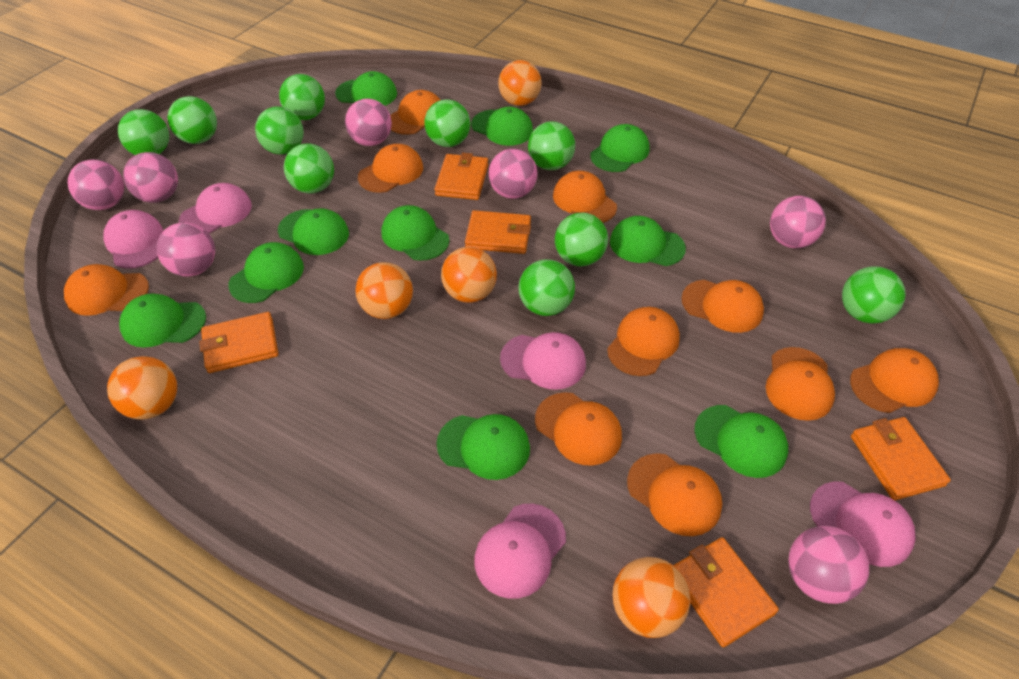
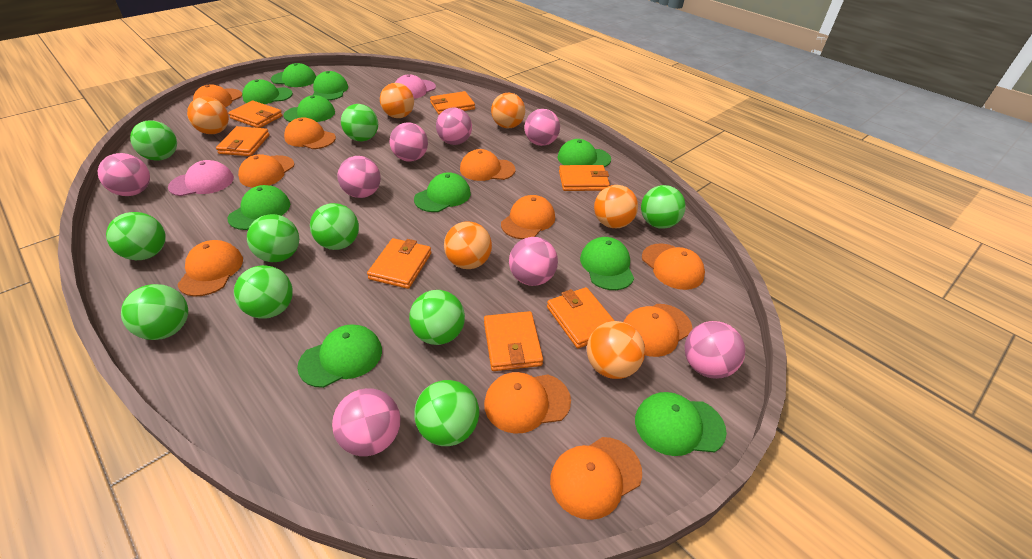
orange ball: [107,356,177,419] [355,262,413,319] [441,247,497,303] [498,60,542,106] [613,557,691,638] = 5 -> [187,97,229,134] [380,83,414,118] [444,221,492,269] [491,93,525,128] [587,321,645,379] [594,185,638,228] = 6
orange wallet: [199,312,278,373] [435,153,488,200] [465,210,531,254] [673,537,779,647] [851,417,951,500] = 5 -> [216,126,270,156] [228,101,283,128] [367,238,431,289] [430,91,475,114] [484,311,543,371] [547,287,615,348] [559,165,610,191] = 7
pink ball: [68,159,124,210] [123,152,178,203] [156,222,215,277] [345,98,392,146] [488,148,538,199] [770,196,826,248] [788,526,869,604] = 7 -> [98,153,150,196] [332,388,401,456] [338,156,381,198] [389,123,428,162] [436,107,472,145] [509,237,558,286] [524,109,560,146] [685,321,745,379] = 8
pink cap: [104,210,163,269] [179,183,252,234] [474,504,566,599] [500,332,586,390] [810,481,916,567] = 5 -> [168,160,234,196] [395,74,436,99] = 2

